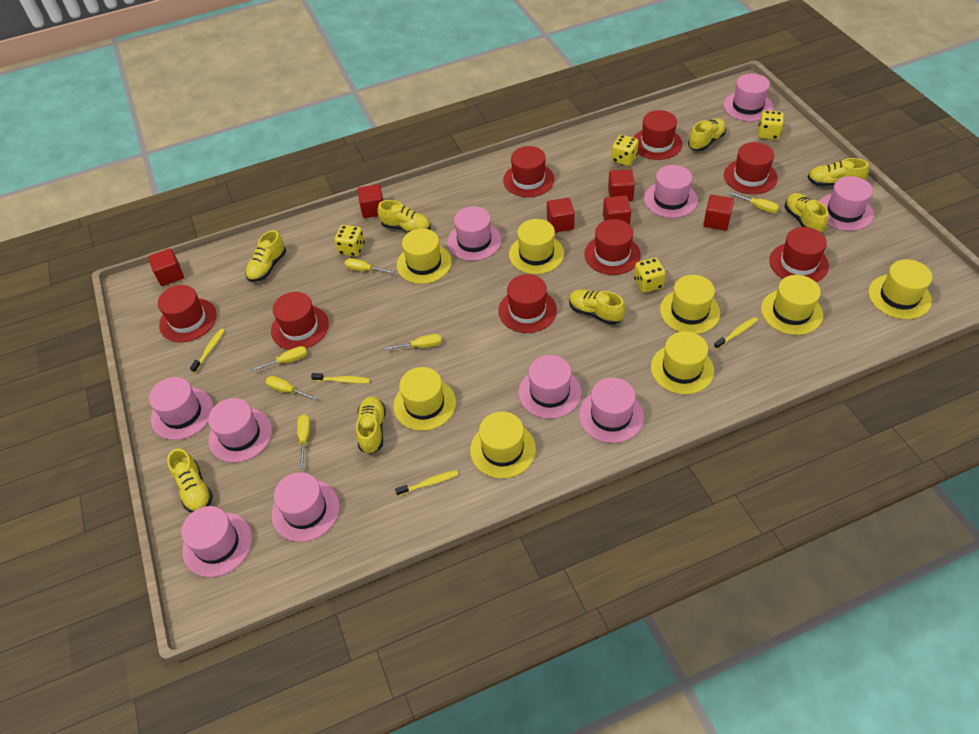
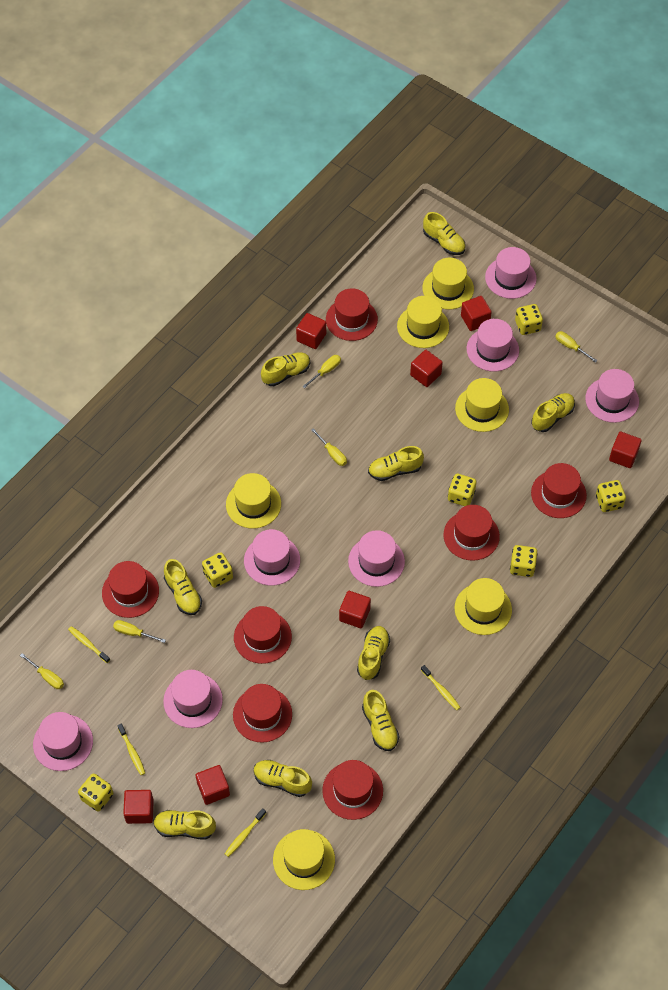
pink hat: [149,377,213,440] [181,506,252,577] [208,398,272,463] [272,472,340,542] [447,206,502,261] [518,355,582,419] [579,378,644,443] [644,165,698,218] [723,74,773,121] [819,176,874,231] = 10 -> [33,712,93,771] [163,670,223,728] [244,529,300,586] [348,530,405,587] [467,319,519,371] [485,247,537,299] [585,369,639,423] = 7
red cube: [148,248,184,286] [358,184,384,218] [547,198,575,232] [603,195,631,225] [608,169,635,201] [703,195,734,231] = 6 -> [123,790,154,824] [196,765,230,805] [296,313,326,349] [339,591,371,628] [410,350,443,387] [461,296,492,331] [609,431,642,468] = 7
red hat: [158,285,217,342] [271,292,329,350] [498,274,557,333] [503,146,554,197] [584,219,641,275] [633,110,683,160] [724,142,778,194] [770,227,829,282] = 8 -> [102,561,159,618] [233,684,292,743] [234,606,292,664] [322,760,383,820] [326,288,378,341] [443,505,500,561] [531,463,587,518] = 7
yellow dice: [334,225,365,257] [611,135,639,166] [634,258,666,293] [758,110,784,140] = 4 -> [78,773,113,812] [202,552,233,588] [448,474,476,506] [510,545,538,577] [515,304,543,335] [596,480,626,512] = 6
yellow hat: [393,367,456,431] [397,228,452,284] [470,411,536,479] [509,219,564,274] [651,331,714,394] [660,275,720,334] [761,275,823,335] [868,259,932,319] = 8 -> [226,473,281,529] [273,829,335,890] [397,296,449,348] [422,258,474,309] [454,578,512,635] [455,378,509,432] = 6
yellow screwdriver: [251,346,307,372] [265,376,317,400] [297,414,310,469] [344,258,395,274] [385,334,442,350] [728,192,779,213] = 6 -> [20,653,64,689] [113,620,166,643] [302,355,341,388] [311,428,347,466] [555,331,598,363] = 5
yellow shoe: [167,449,213,512] [245,230,286,282] [356,396,386,454] [377,200,431,232] [569,289,626,325] [688,118,727,151] [785,193,828,233] [807,158,869,186] = 8 -> [153,810,216,840] [164,559,202,615] [254,760,312,797] [261,353,310,386] [357,626,390,680] [362,690,399,751] [368,446,424,481] [423,212,466,255] [531,393,575,432] = 9

